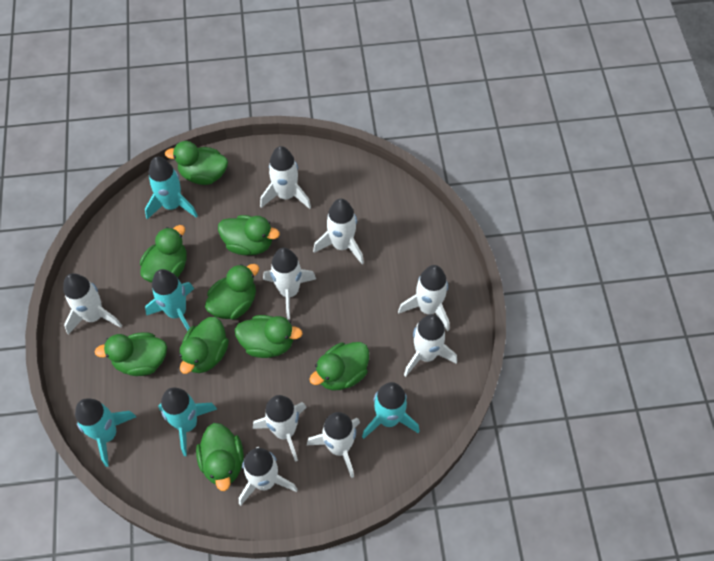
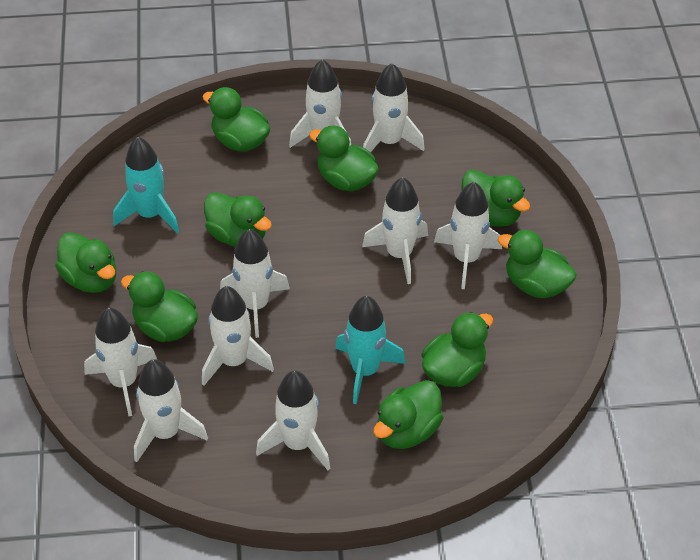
turquoise rocket: [75,398,136,467] [145,157,198,219] [145,269,194,331] [158,387,217,456] [362,382,420,439] = 5 -> [113,137,179,233] [335,296,406,404] = 2

